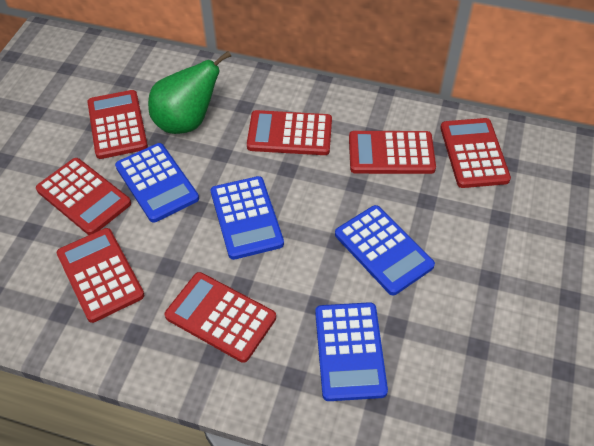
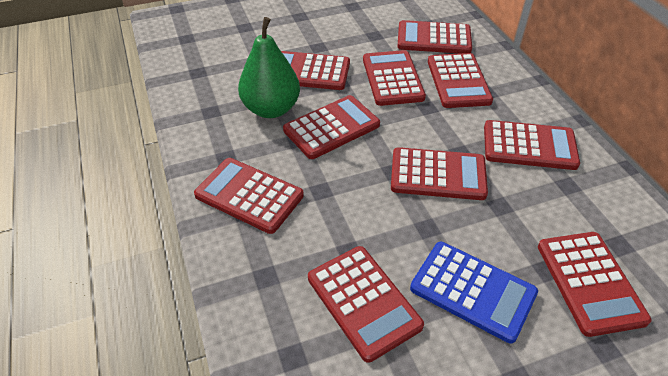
blue calculator: [115,143,199,223] [211,176,284,260] [315,302,388,401] [335,205,435,295] = 4 -> [410,242,538,343] = 1
red calculator: [36,158,131,235] [56,228,144,323] [87,90,148,159] [165,272,276,363] [247,110,332,155] [349,131,436,174] [440,118,511,188] = 7 -> [194,158,304,234] [281,51,350,90] [283,95,380,159] [308,246,424,363] [363,50,426,106] [391,147,488,200] [397,20,472,53] [428,53,493,108] [484,120,580,170] [538,232,651,337] = 10

